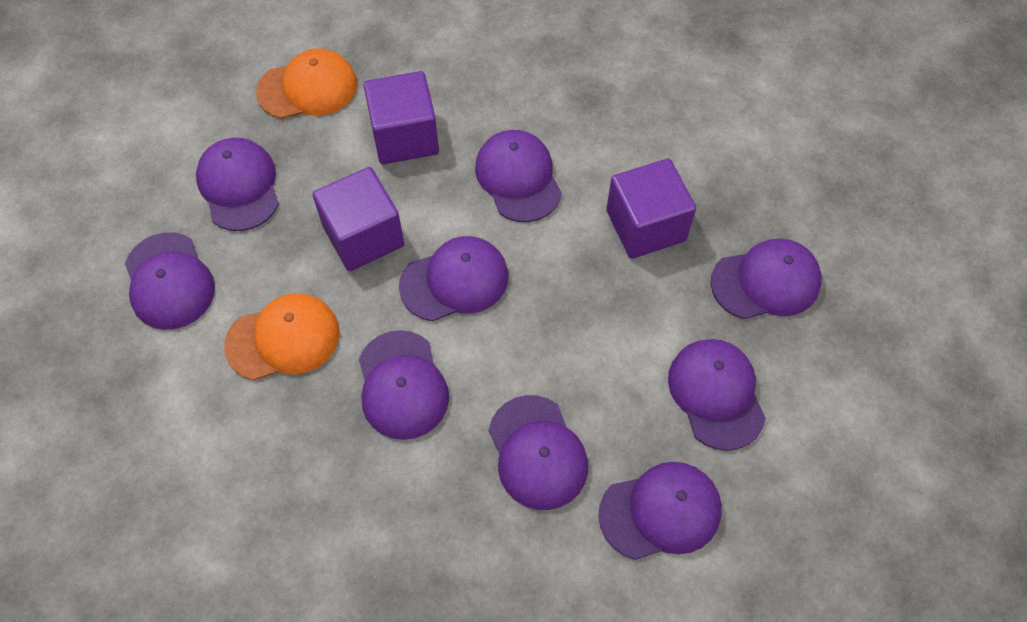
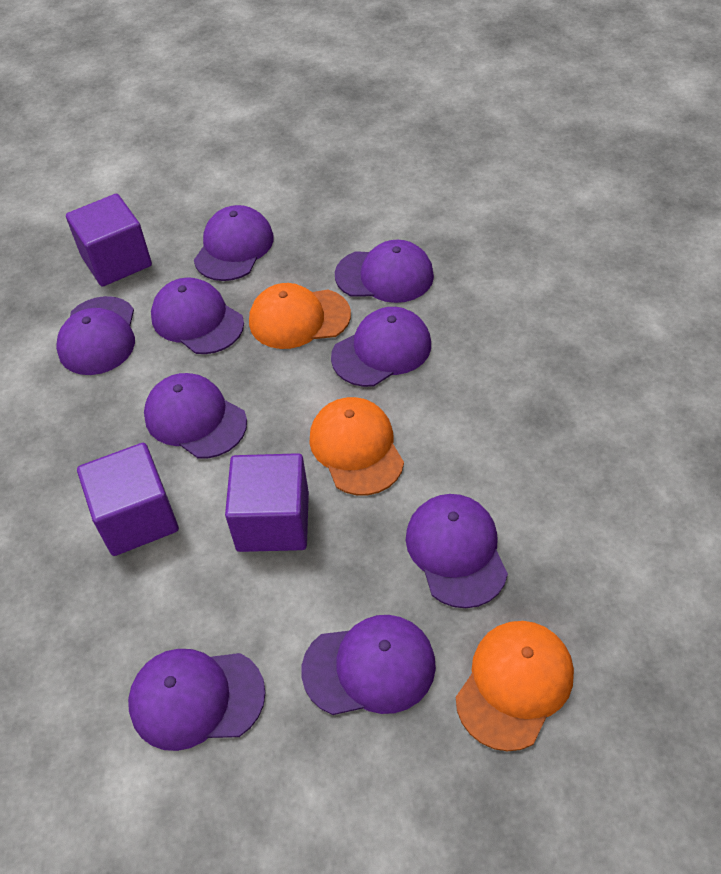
orange cap: [224,293,340,380] [256,48,357,119] = 2 -> [249,283,351,349] [309,397,404,495] [456,621,574,751] = 3

